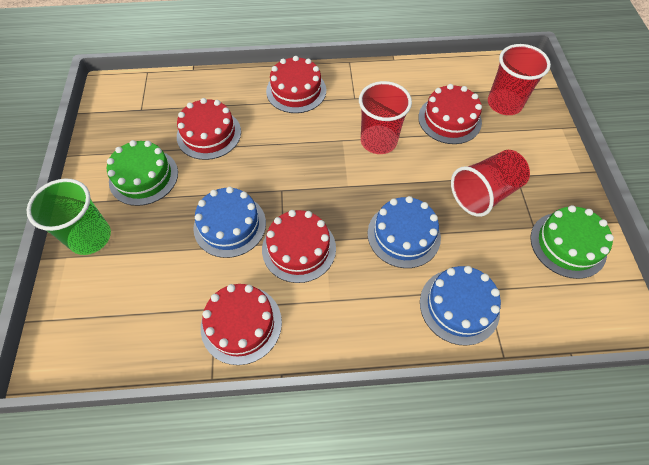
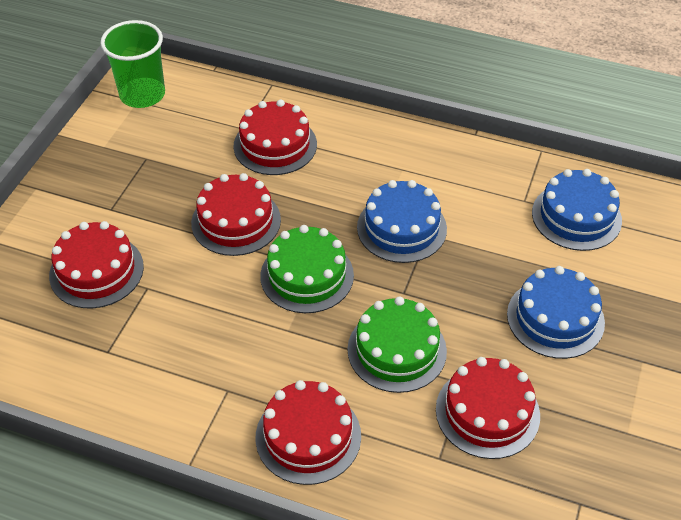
red cup: [359,81,412,154] [451,150,530,217] [488,44,551,115] = 3 -> none = 0

